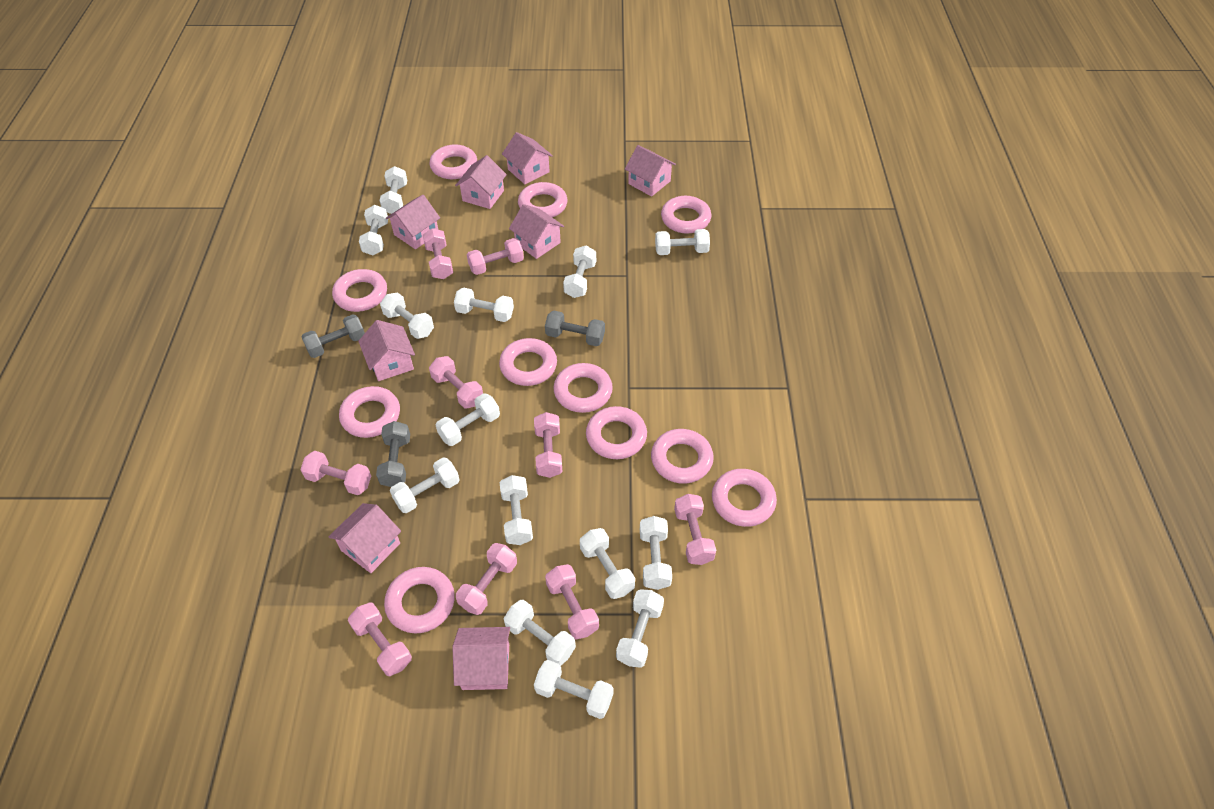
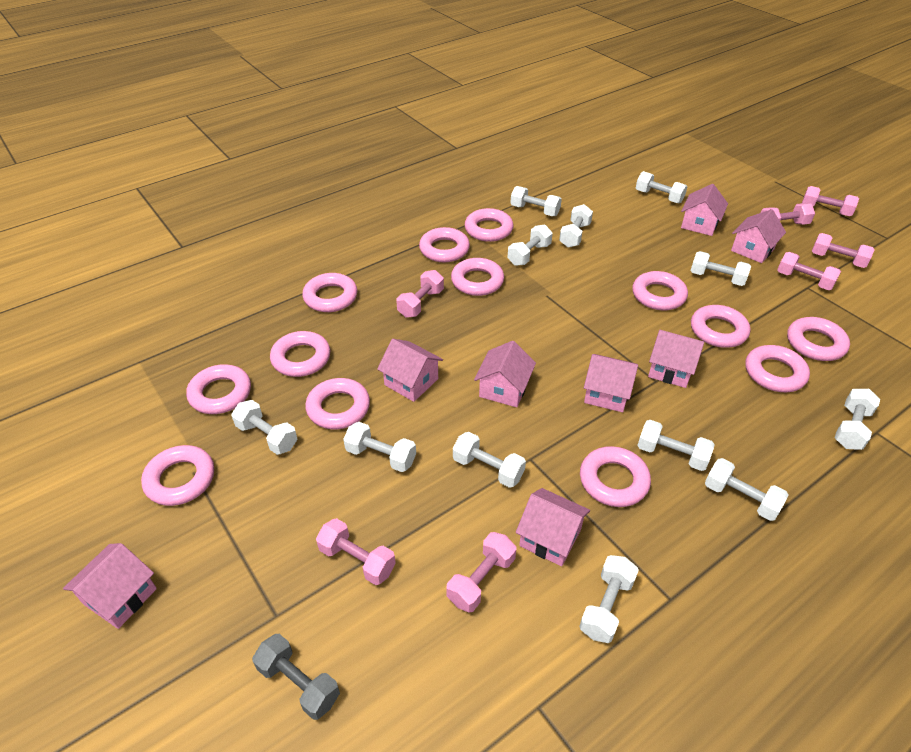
grey dumbbell: [301,314,365,358] [376,421,410,487] [545,311,605,346] = 3 -> [252,634,340,720] = 1
pink dumbbell: [300,451,371,495] [348,602,412,676] [423,228,453,279] [429,356,483,408] [456,543,517,615] [467,238,524,275] [534,412,562,478] [545,564,599,639] [674,494,716,565] = 9 -> [316,518,396,585] [396,270,444,318] [446,532,516,612] [761,203,815,225] [777,252,841,290] [802,186,859,216] [812,233,875,268] = 7
pink ring: [332,269,387,312] [339,386,400,438] [384,567,455,633] [430,144,477,179] [499,338,557,386] [518,182,567,217] [553,363,613,413] [586,406,647,459] [651,429,714,483] [661,196,711,234] [712,469,777,527] = 11 -> [141,445,214,506] [186,364,251,414] [270,331,330,377] [302,273,357,312] [305,378,370,429] [419,227,470,262] [451,258,504,296] [465,208,513,242] [580,446,651,507] [632,271,688,310] [691,305,750,348] [745,345,810,392] [787,317,850,361] = 13
white dumbbell: [359,205,388,255] [380,166,407,214] [380,292,434,339] [390,458,460,513] [436,393,500,446] [454,287,514,322] [500,475,533,545] [504,600,576,666] [534,660,614,719] [563,245,596,298] [580,528,635,599] [616,589,664,668] [640,516,672,590] [655,229,710,255] = 14 -> [231,400,297,455] [343,422,416,472] [453,432,526,488] [508,225,553,266] [510,186,562,216] [559,204,593,248] [579,555,639,643] [636,171,687,203] [637,420,714,471] [690,251,751,286] [705,458,788,521] [835,389,880,450] = 12

